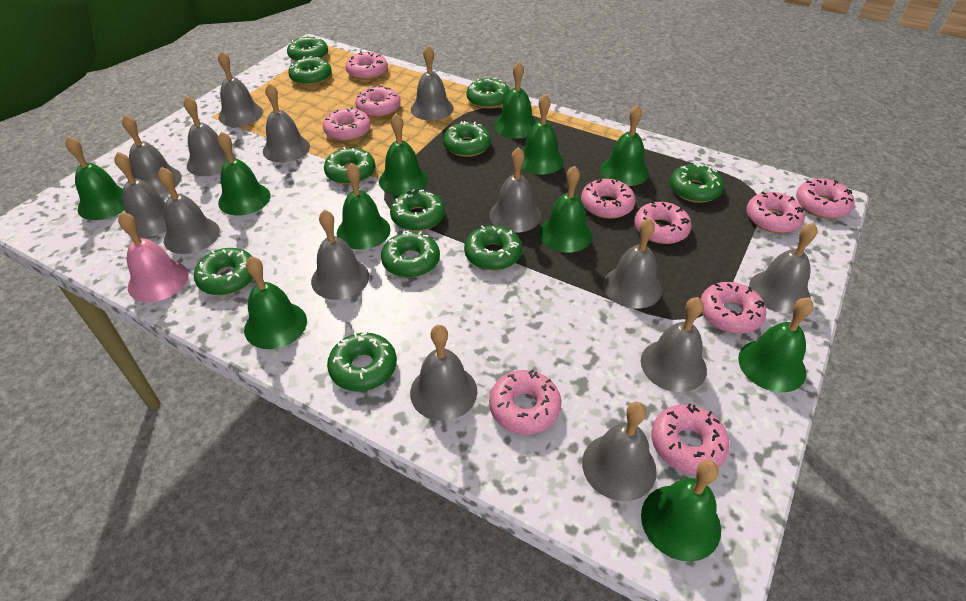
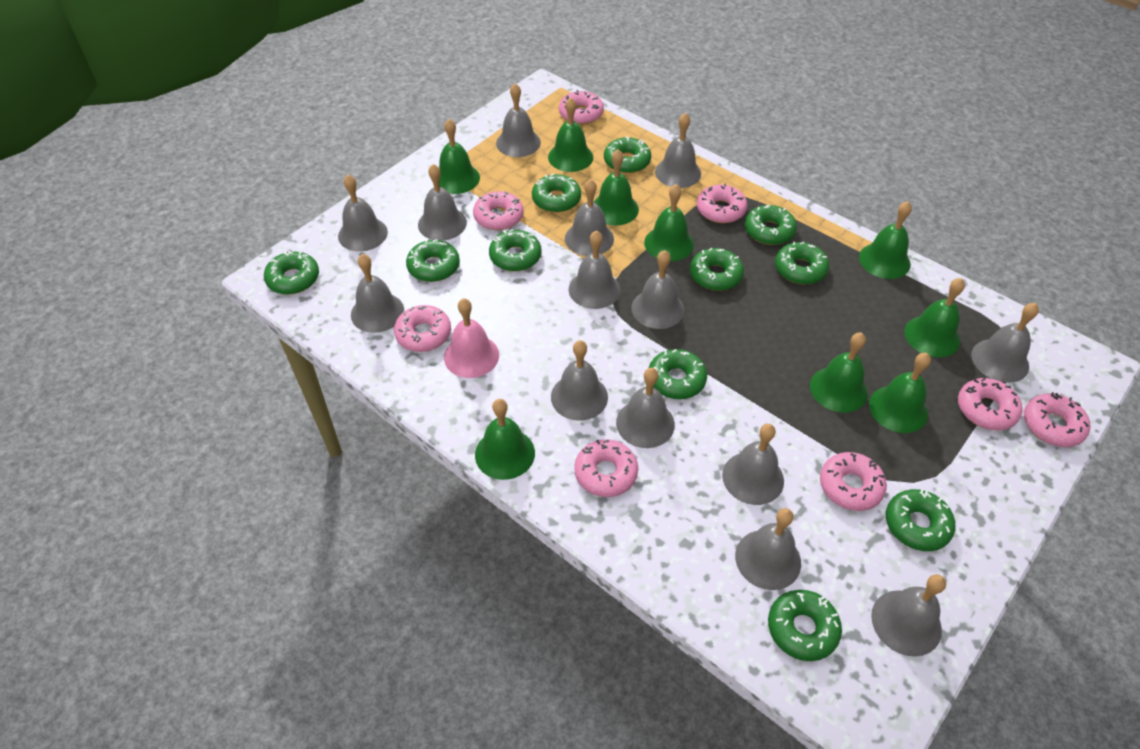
green bell: [65,136,125,220] [218,131,271,216] [244,256,307,349] [337,163,390,250] [379,113,428,196] [494,61,537,139] [521,94,564,174] [539,166,593,253] [600,105,649,186] [641,460,721,562] [738,297,813,392] = 11 -> [439,119,480,194] [475,399,535,480] [548,97,593,172] [594,149,639,225] [644,184,694,261] [810,332,868,413] [859,201,912,279] [869,353,931,433] [904,278,965,357] = 9
pink donut: [323,107,371,141] [346,51,388,80] [355,85,401,117] [489,369,561,435] [581,179,635,219] [634,201,692,244] [651,403,730,474] [701,282,766,334] [746,192,805,233] [796,179,855,219] = 10 -> [394,305,451,352] [473,191,524,230] [559,90,604,124] [574,439,638,497] [697,183,747,223] [820,452,887,511] [958,378,1022,430] [1024,392,1090,447] = 8

